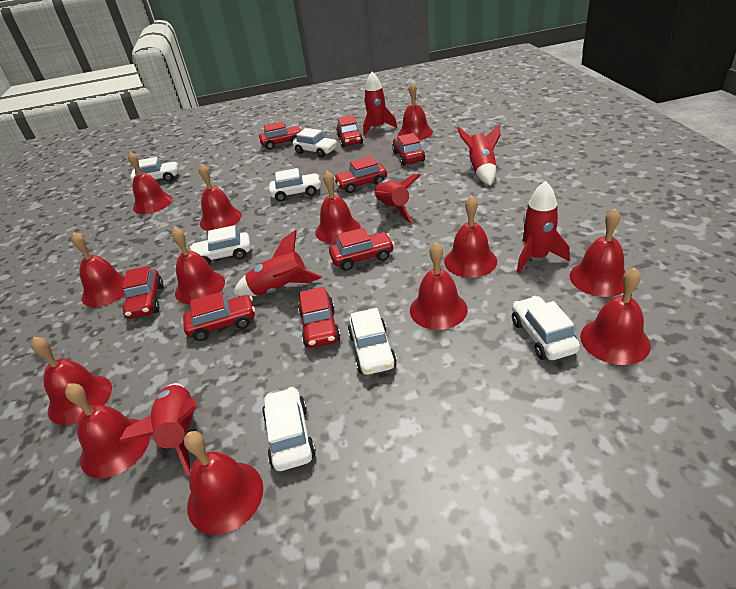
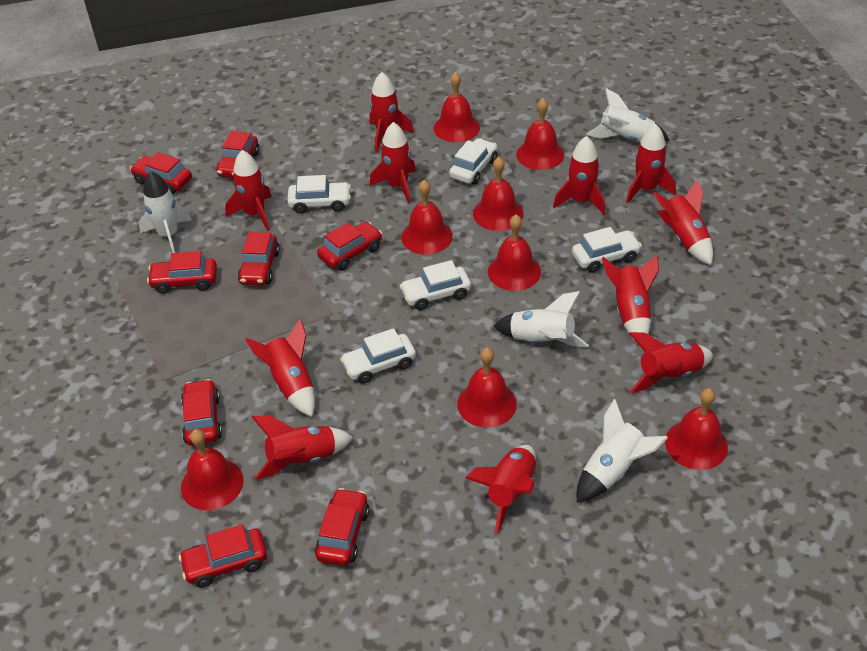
red bell: [31,337,112,425] [65,383,150,478] [71,232,125,307] [128,152,172,214] [172,227,225,304] [184,431,263,535] [199,164,242,231] [316,171,361,243] [398,82,433,140] [410,242,468,330] [444,196,497,278] [570,208,626,297] [580,267,651,365] = 13 -> [181,429,244,510] [401,180,453,254] [434,72,480,142] [457,348,517,428] [473,157,523,231] [488,215,541,291] [516,98,564,170] [665,388,728,470] = 8
red rocket: [119,383,197,475] [233,230,322,297] [363,72,397,136] [374,174,421,223] [457,125,500,185] [517,181,570,273] = 6 -> [225,150,272,231] [245,319,315,417] [252,416,353,480] [369,72,414,152] [369,122,416,204] [465,445,536,533] [553,136,605,215] [602,255,659,343] [626,124,676,203] [629,332,713,393] [653,179,713,265] = 11
white car: [130,157,178,182] [190,225,251,265] [262,387,316,471] [269,168,321,202] [293,128,337,157] [348,308,397,375] [512,296,580,360] = 7 -> [287,175,351,214] [340,328,416,384] [400,260,471,310] [449,138,497,184] [572,227,642,273] = 5
white rocket: none = 0 -> [139,171,192,253] [494,291,589,347] [577,399,668,502] [587,88,670,142] = 4

